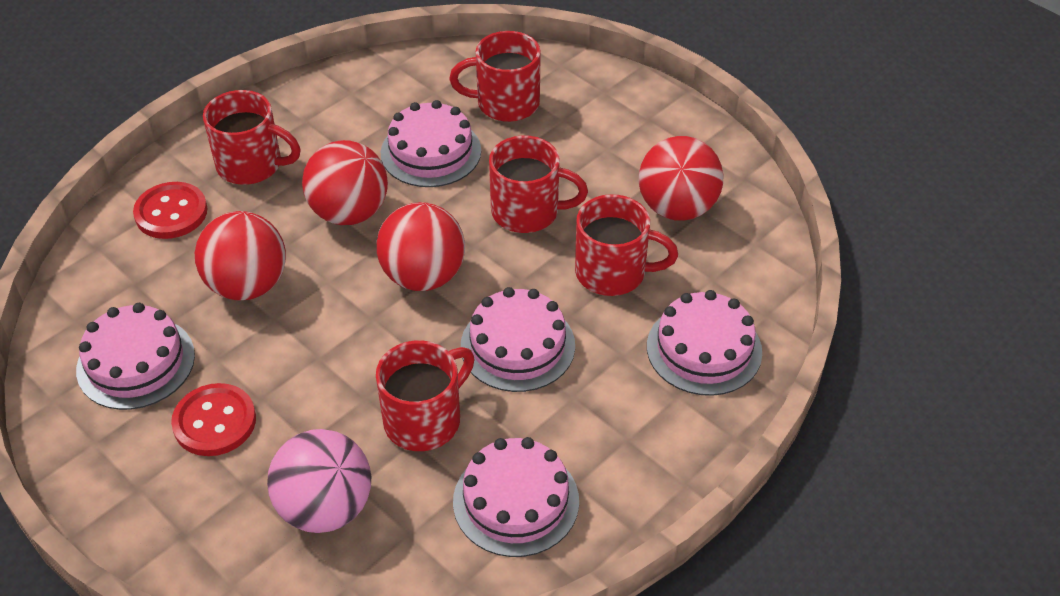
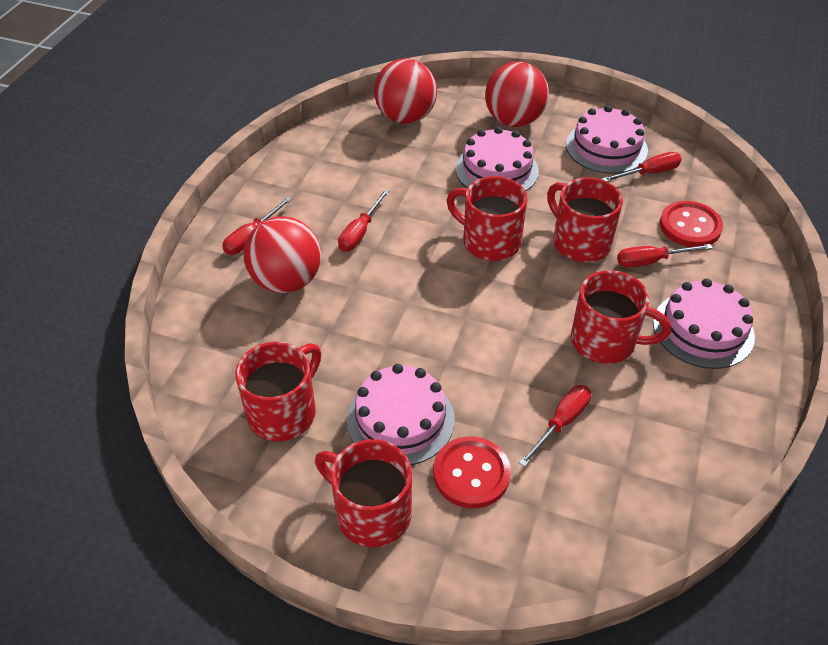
pink ball: [267,429,371,533] = 1 -> none = 0
pink cake: [76,303,195,410] [381,100,481,187] [453,437,579,557] [461,287,575,392] [647,290,762,396] = 5 -> [347,364,455,465] [455,127,539,191] [566,105,648,174] [653,278,755,369] = 4
red ball: [195,211,286,300] [302,140,388,225] [377,202,465,291] [639,136,723,221] = 4 -> [244,216,321,293] [374,58,437,124] [485,61,549,127] = 3
red screwdriver: none = 0 -> [222,197,292,255] [338,189,389,252] [519,385,591,467] [602,152,682,181] [617,244,712,268] = 5

